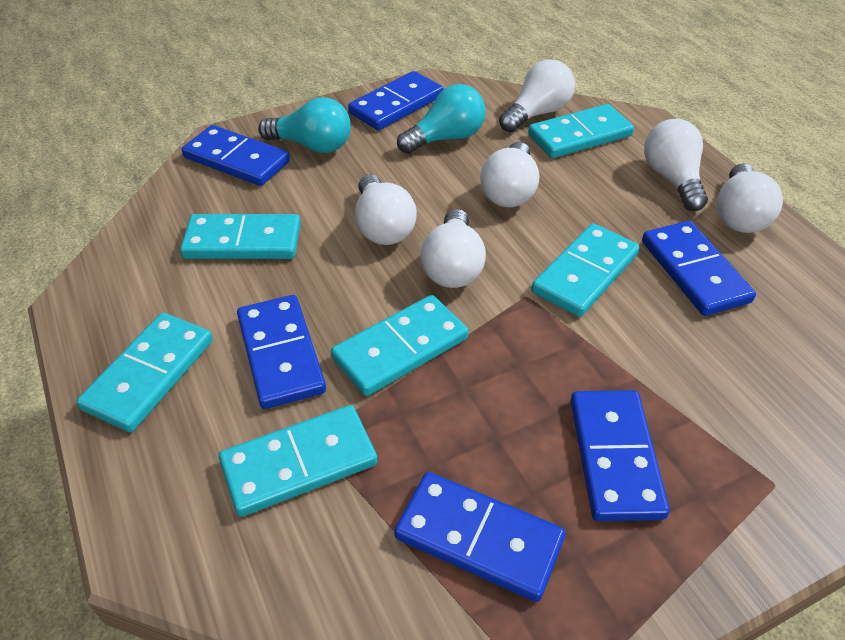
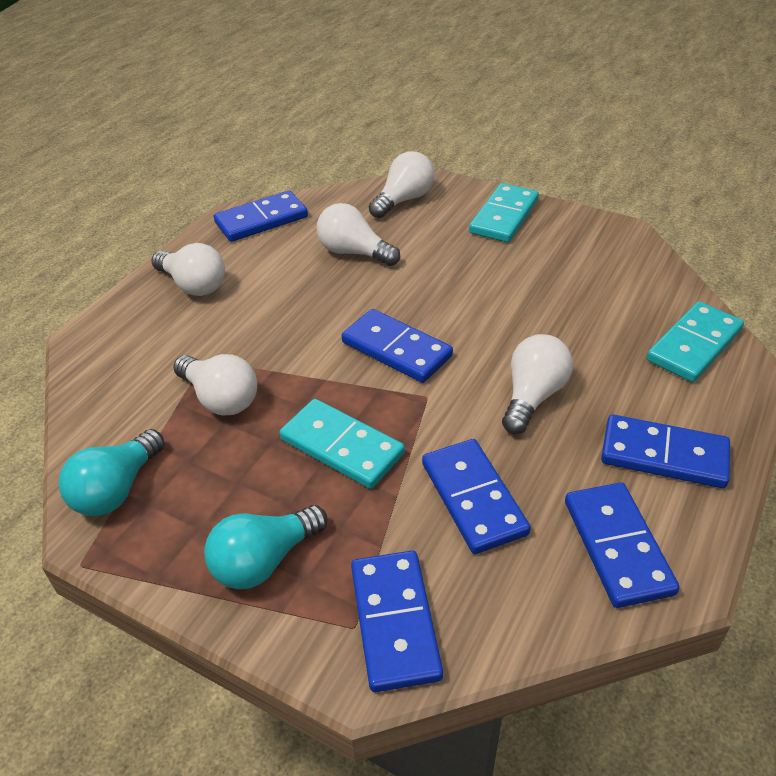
turquoise domino: [76,313,213,432] [180,214,301,259] [219,405,378,517] [331,295,469,396] [528,104,634,158] [532,223,640,317] = 6 -> [280,399,405,489] [469,183,539,242] [647,302,744,382] = 3
white light bulb: [355,174,417,245] [421,209,486,288] [480,142,539,207] [499,59,575,132] [644,119,708,211] [717,164,783,233] = 6 -> [151,243,225,296] [173,354,257,416] [316,203,400,266] [369,151,434,218] [502,334,573,434] = 5

